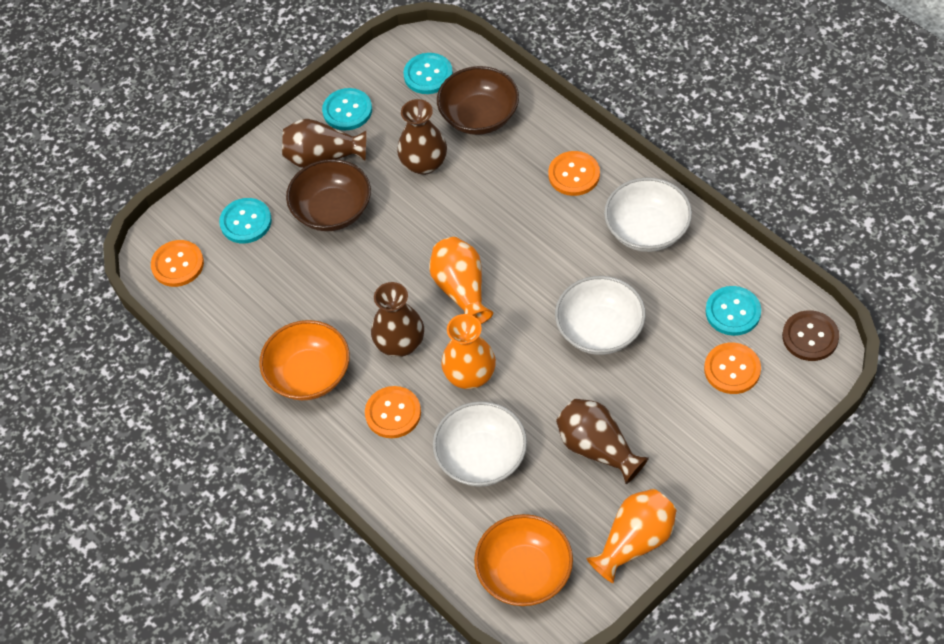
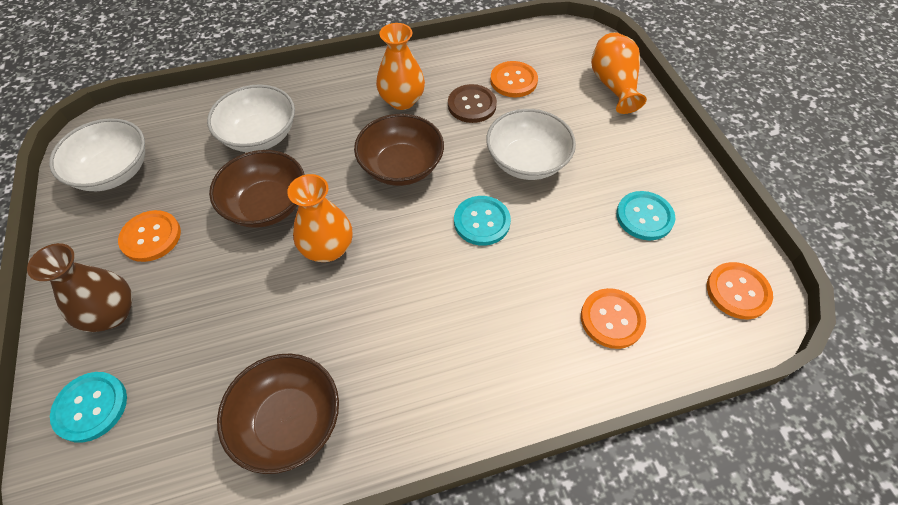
brown bowl: [286,159,371,231] [437,66,519,135] = 2 -> [209,150,305,228] [217,354,339,474] [354,114,444,186] = 3
brown vase: [282,119,366,168] [371,282,424,357] [397,99,447,175] [556,399,649,484] = 4 -> [27,243,132,332] = 1
orange bowl: [259,320,350,400] [474,514,573,606] = 2 -> none = 0
turquoise button: [219,198,272,243] [322,88,372,131] [403,53,453,94] [706,286,761,336] = 4 -> [50,372,127,443] [454,196,511,246] [616,191,675,240] = 3

